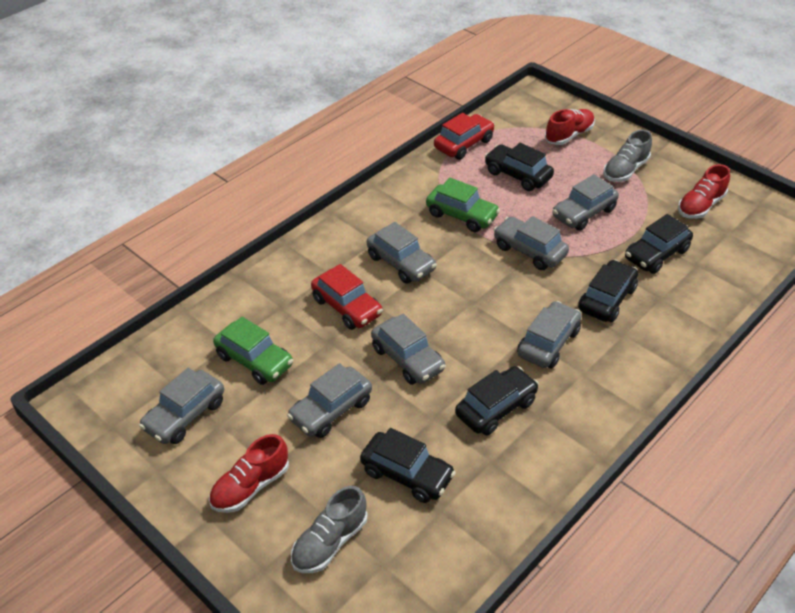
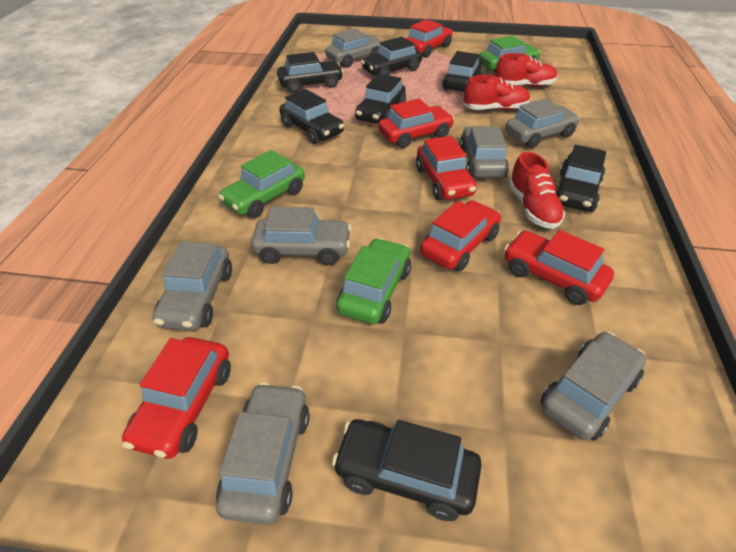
black car: [360,428,456,503] [455,366,539,436] [485,143,554,191] [578,260,638,322] [625,214,693,274] = 5 -> [277,52,343,93] [279,89,344,144] [332,419,482,521] [355,74,406,124] [361,37,422,75] [442,51,484,91] [555,145,606,212] = 7
green car: [213,317,293,385] [426,178,500,232] = 2 -> [218,150,305,218] [336,238,411,324] [479,36,541,72] = 3
grey shoe: [291,486,367,573] [603,130,652,182] = 2 -> none = 0
red car: [311,264,383,330] [434,113,495,160] = 2 -> [122,337,231,459] [378,99,454,148] [406,19,453,58] [416,136,477,200] [420,200,501,272] [504,230,614,305] = 6

